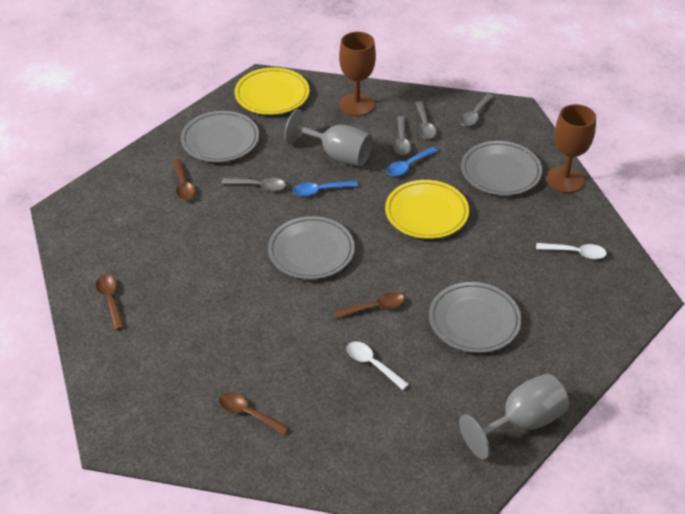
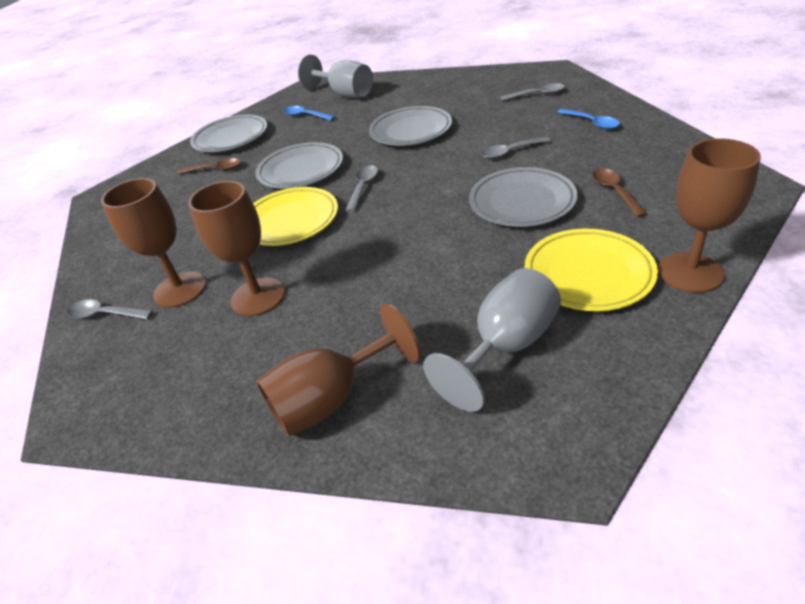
brown goblet: [339,32,376,116] [546,104,596,193] = 2 -> [101,178,206,308] [188,181,285,316] [256,303,421,437] [658,138,761,293] = 4
brown spoon: [95,275,124,330] [173,159,195,200] [219,392,289,436] [334,292,405,319] = 4 -> [177,158,241,174] [592,168,647,217] = 2
white spoon: [347,341,409,390] [536,243,607,259] = 2 -> none = 0

